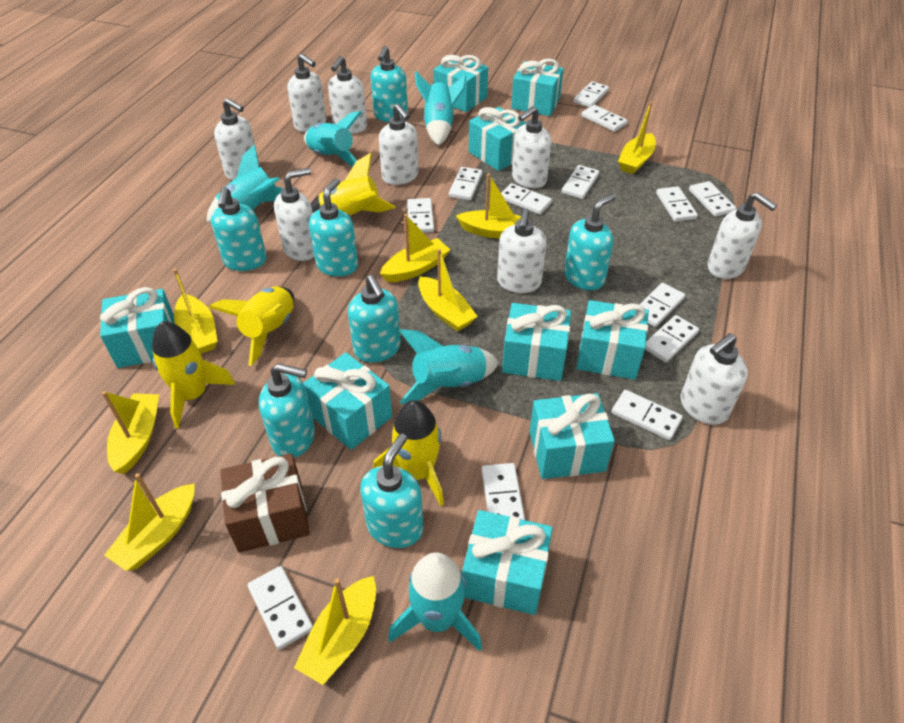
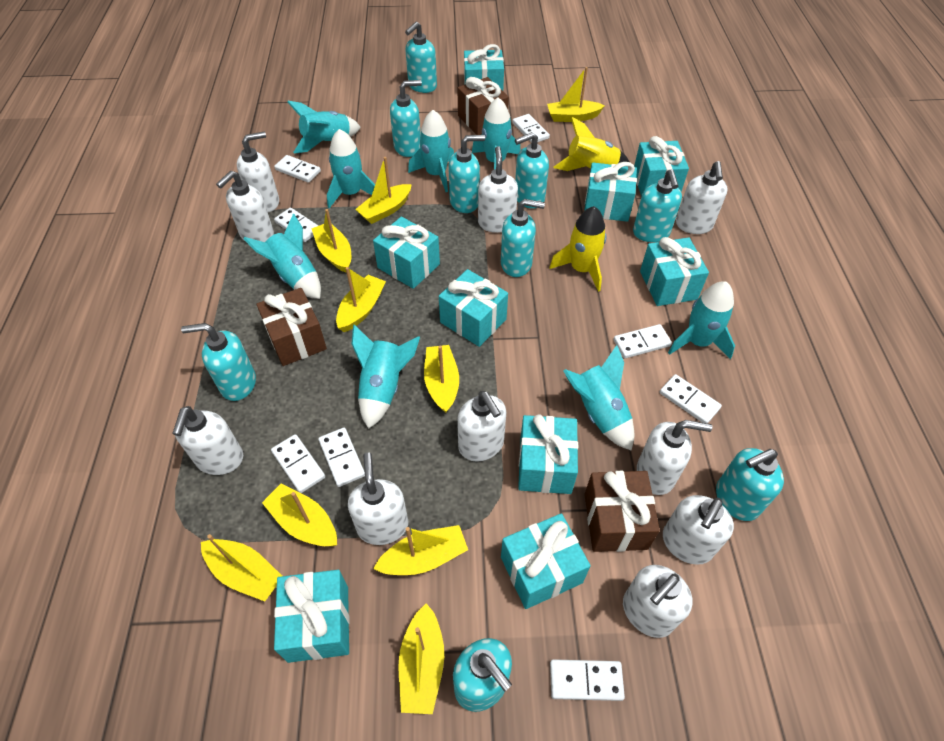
brown gift: [220,453,310,553] = 1 -> [256,288,327,366] [457,77,509,135] [584,471,660,552] = 3
turquoise rocket: [206,144,283,223] [304,111,362,167] [388,552,482,651] [399,329,499,404] [415,71,466,146] = 5 -> [243,213,321,299] [287,101,361,154] [327,129,375,208] [352,325,420,429] [408,110,454,192] [472,97,521,169] [563,345,634,450] [668,281,735,360] = 8
turquoise soap dispenser: [211,187,267,271] [259,363,315,458] [309,178,358,277] [348,275,401,363] [360,433,423,548] [371,46,408,122] [564,194,616,290] = 7 -> [181,323,256,401] [390,80,422,157] [405,22,437,93] [448,135,485,213] [453,638,512,712] [501,199,545,277] [515,132,549,209] [633,169,682,242] [716,448,784,521] = 9
white domino: [247,566,313,650] [407,198,434,233] [449,167,483,201] [481,463,525,520] [501,183,552,214] [562,165,599,199] [574,81,609,107] [581,105,628,132] [612,390,683,440] [639,283,685,327] [645,315,699,362] [656,186,698,222] [689,181,736,217] = 13 -> [271,434,325,493] [274,155,321,183] [274,208,319,242] [318,428,365,487] [513,114,550,143] [550,659,625,701] [614,324,672,358] [660,374,722,423] = 8
white soap dispenser: [214,98,259,180] [274,168,314,261] [287,54,326,132] [328,56,367,134] [379,104,418,185] [497,208,546,293] [512,106,551,188] [681,333,748,425] [708,192,777,279] = 9 -> [172,406,243,475] [216,171,274,242] [237,132,279,212] [348,452,408,545] [457,391,506,462] [478,146,518,233] [623,565,693,638] [637,420,712,495] [663,495,734,564] [676,161,728,234] = 10
yellow boat: [102,391,159,474] [104,473,195,571] [173,269,218,354] [294,576,376,685] [380,214,450,282] [418,249,478,331] [456,173,529,239] [618,102,656,174] = 8 -> [201,534,282,602] [262,483,337,546] [311,209,351,272] [336,267,386,332] [355,157,412,224] [373,525,468,575] [398,603,444,714] [424,345,459,413] [547,67,605,122] = 9
yellow rocket: [152,321,235,429] [209,286,294,366] [310,153,396,217] [373,400,444,506] = 4 -> [550,206,606,292] [554,117,629,171] = 2

